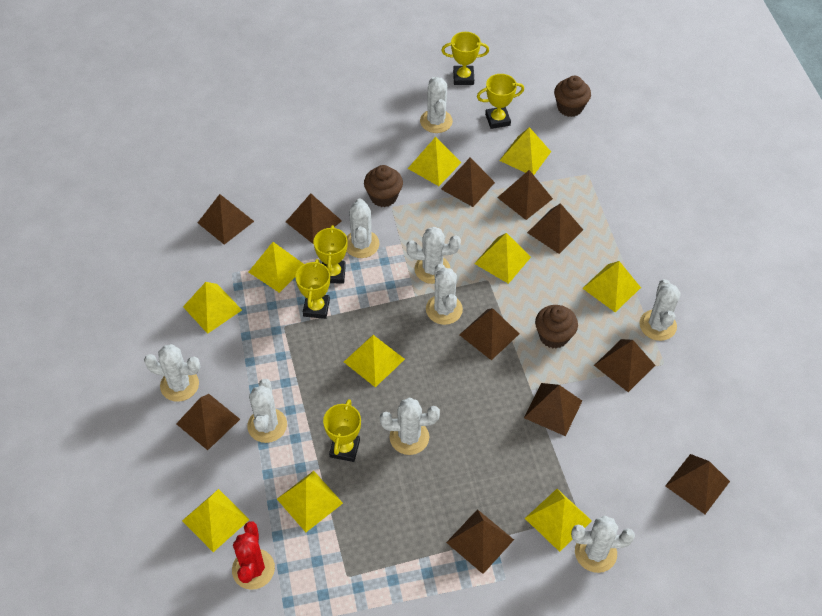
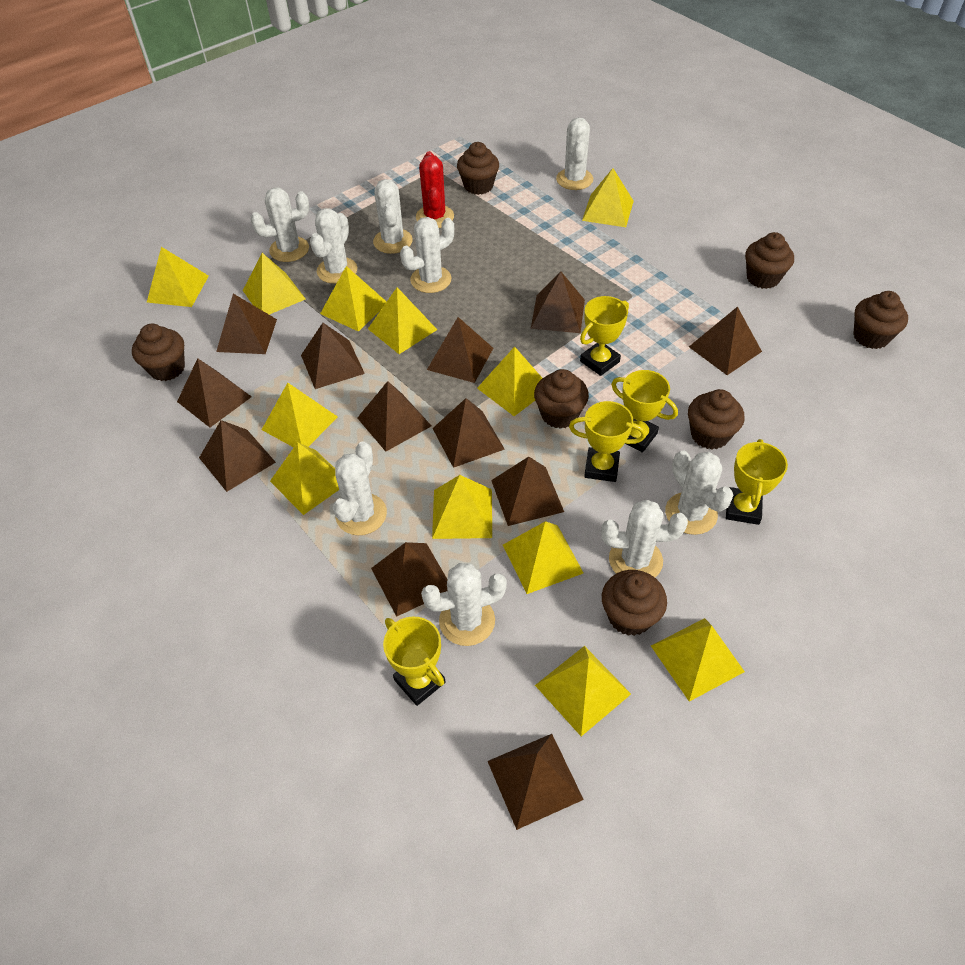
brown cupcake: [364,165,403,207] [535,305,578,349] [554,76,591,117] = 3 -> [132,324,185,381] [457,142,499,195] [534,369,589,429] [602,570,667,636] [688,389,745,449] [745,232,794,289] [853,291,908,349] = 7
brown pyramid: [176,394,240,450] [198,194,254,245] [286,193,342,244] [441,157,495,207] [446,509,514,574] [460,308,519,360] [497,170,553,220] [524,383,582,436] [527,203,583,254] [594,339,655,392] [665,454,730,514] = 11 -> [177,358,252,427] [199,420,276,492] [216,294,277,354] [301,323,365,389] [357,381,431,451] [371,542,448,617] [427,317,493,383] [432,398,505,468] [488,734,584,830] [491,457,564,526] [531,272,585,333] [689,306,762,375] = 12
yellow pyramid: [182,489,250,552] [183,282,242,334] [249,242,304,293] [277,471,343,532] [344,335,405,387] [408,137,461,186] [474,233,531,284] [499,127,551,175] [525,489,592,552] [582,261,641,312] = 10 -> [147,247,209,307] [243,253,306,314] [262,383,338,447] [270,442,339,515] [320,266,387,332] [368,287,437,354] [432,475,492,539] [477,347,542,416] [503,521,583,594] [535,646,631,736] [582,168,634,227] [651,618,745,702] = 12

